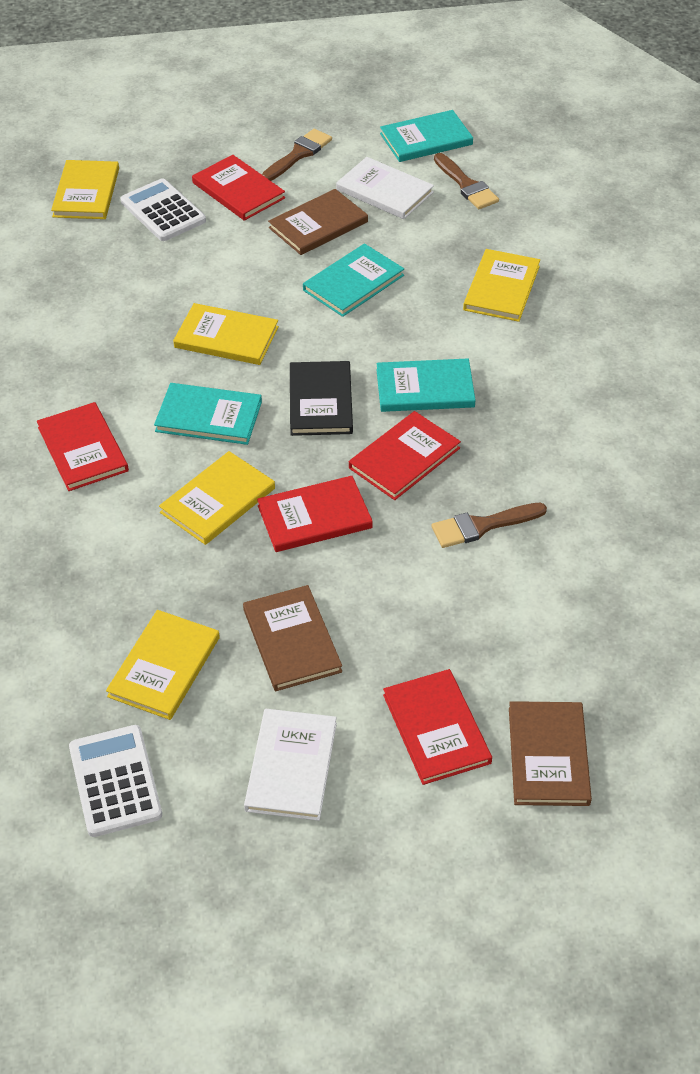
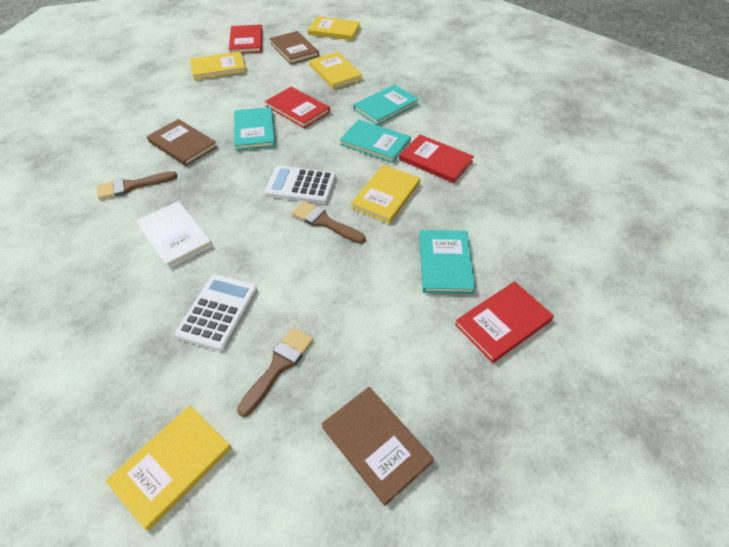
black book: [290,361,353,436] = 1 -> none = 0
red book: [37,402,129,491] [192,155,285,221] [257,476,373,552] [349,411,461,500] [383,669,492,785] = 5 -> [229,24,262,54] [265,87,330,128] [399,134,474,183] [455,281,554,363] = 4
white book: [244,709,337,821] [336,157,434,219] = 2 -> [136,201,212,268] = 1

